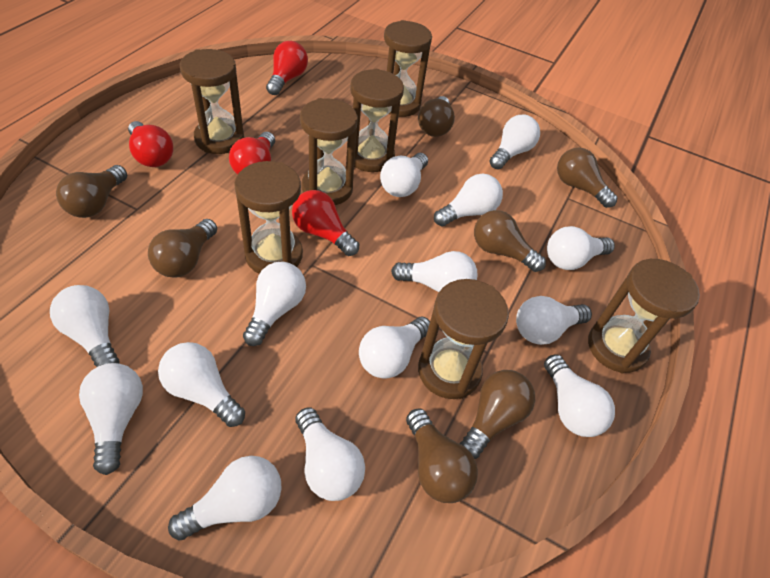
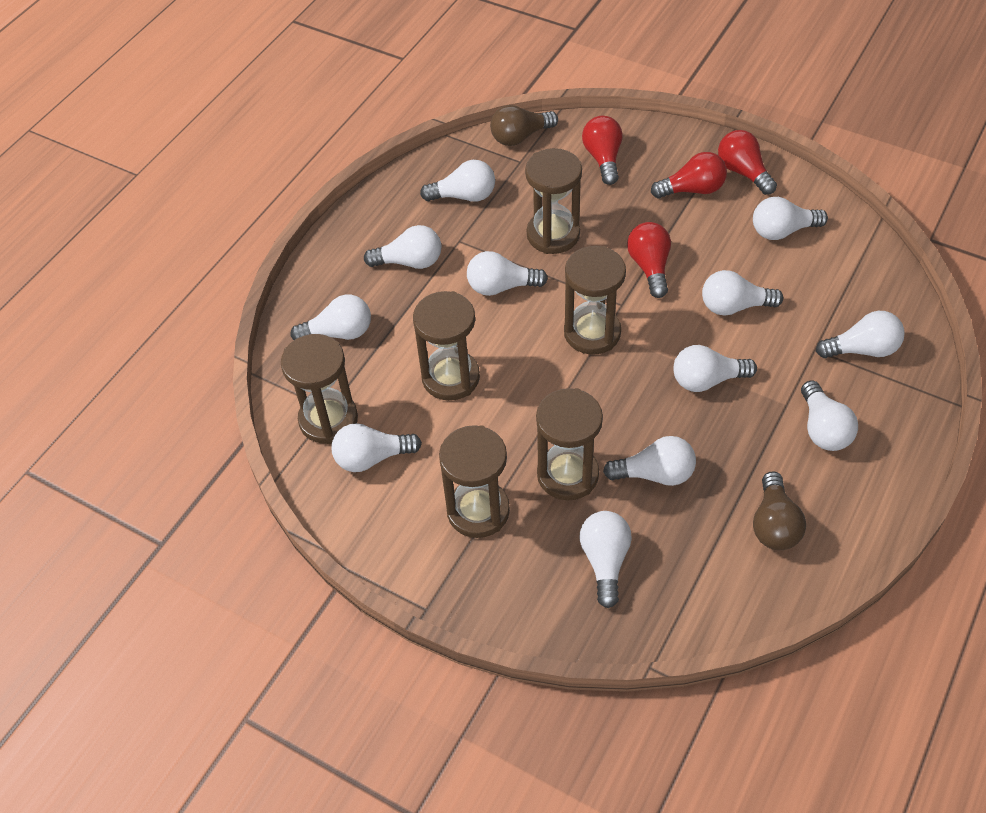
brown hourglass: [180,49,244,154] [234,161,303,274] [300,98,357,205] [350,69,404,172] [384,20,432,117] [418,279,509,399] [588,259,700,373] = 7 -> [281,334,358,444] [413,291,480,401] [439,425,510,538] [525,148,582,254] [536,388,603,500] [564,246,626,355] = 6
brown light bulb: [56,165,127,218] [148,219,217,278] [406,408,478,503] [418,96,455,137] [460,370,535,459] [474,210,546,272] [557,148,618,208] = 7 -> [490,105,558,146] [753,471,806,550] = 2
white light bulb: [50,285,119,367] [79,363,143,475] [158,342,245,427] [168,456,282,540] [243,262,306,346] [295,407,365,501] [359,317,430,379] [380,153,428,197] [391,251,478,292] [434,174,503,226] [490,115,540,169] [516,296,592,345] [544,354,615,437] [547,226,615,270] = 14 -> [291,294,371,340] [331,423,422,472] [364,225,441,269] [420,160,495,202] [467,251,548,296] [580,511,632,608] [603,436,696,486] [673,345,757,392] [702,270,783,316] [753,197,828,240] [801,380,858,451] [816,311,905,358] = 12

